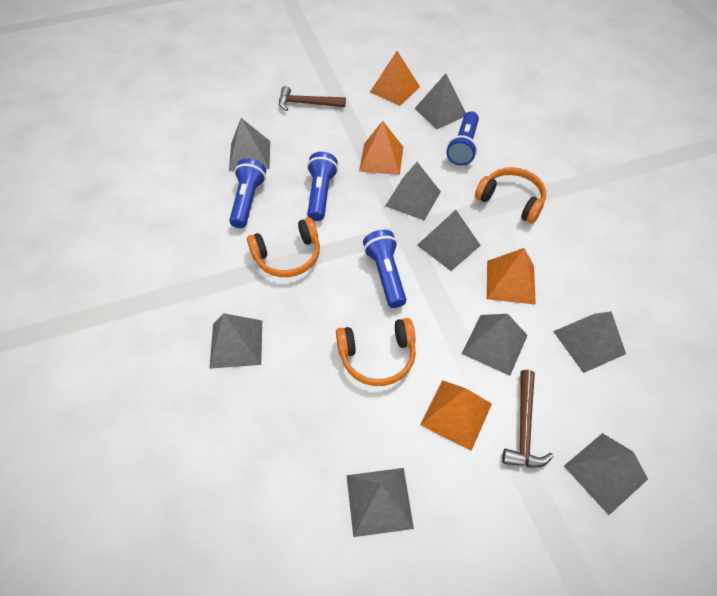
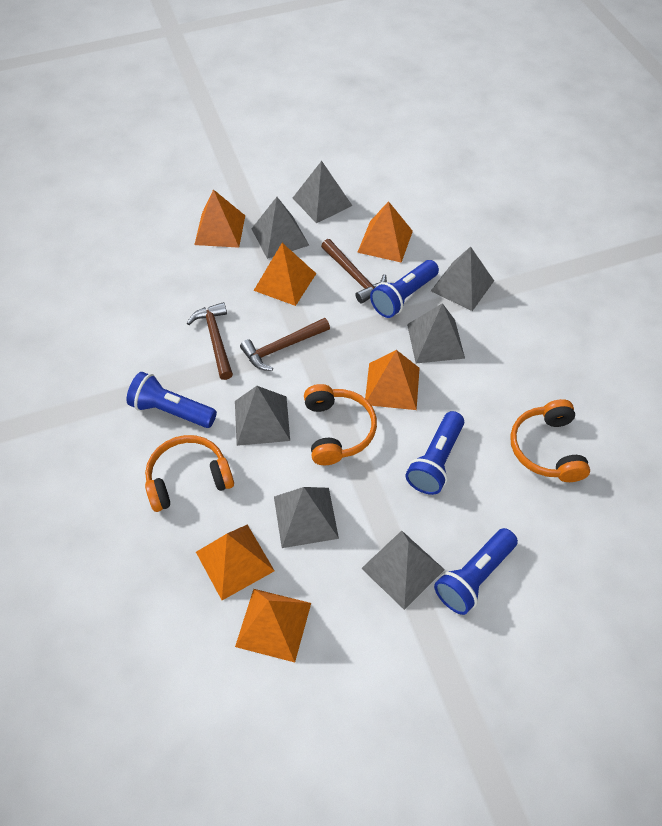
brown hammer: [279,86,346,111] [502,370,554,468] = 2 -> [187,302,233,380] [240,318,330,371] [321,239,387,304] = 3
grey pyramid: [209,313,262,369] [229,118,270,171] [347,468,414,537] [385,162,441,220] [414,73,466,129] [417,210,481,271] [462,314,528,376] [553,311,626,373] [564,433,648,515] = 9 -> [235,386,290,446] [252,197,310,259] [274,487,339,548] [293,161,352,223] [361,531,445,610] [407,303,465,363] [431,247,494,311] = 7
orange pyramid: [359,121,403,175] [370,51,420,106] [420,380,492,451] [487,248,536,305] = 4 -> [194,189,245,248] [196,525,275,600] [235,589,311,662] [254,243,316,306] [357,201,413,263] [365,350,420,410] = 6

